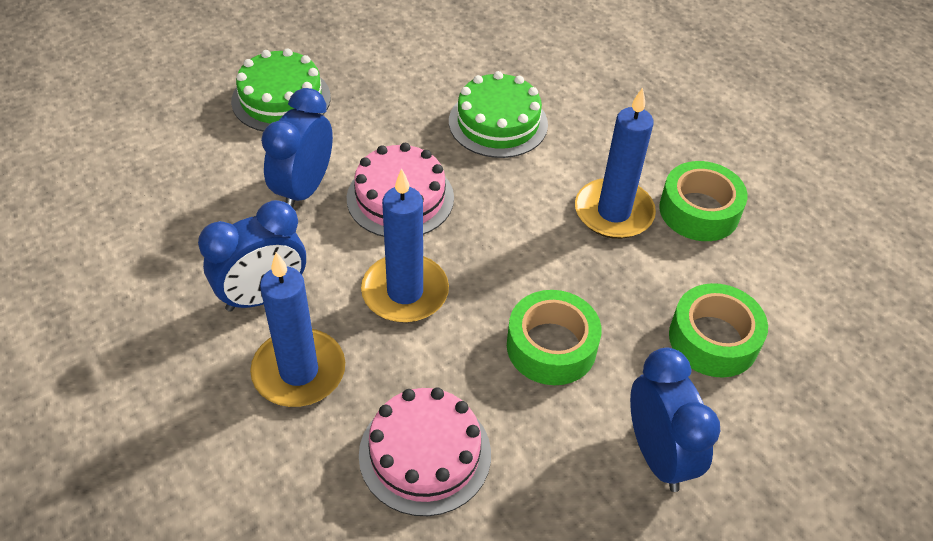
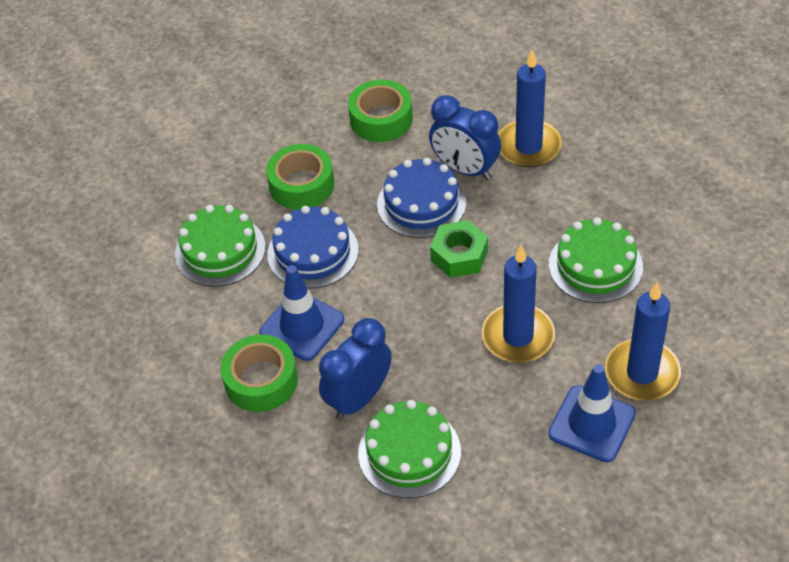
blue cake: none = 0 -> [267,206,359,289] [377,158,466,238] = 2
blue clock: [198,200,306,312] [261,88,333,208] [630,348,720,492] = 3 -> [319,318,392,420] [429,95,501,180] = 2
blue traffic cone: none = 0 -> [260,265,344,361] [548,364,636,462] = 2
green cake: [231,48,331,132] [449,71,548,158] = 2 -> [175,205,266,287] [358,400,461,498] [549,217,643,303] = 3
green nut: none = 0 -> [430,220,488,278] = 1
pink cake: [347,143,454,237] [359,387,491,516] = 2 -> none = 0

